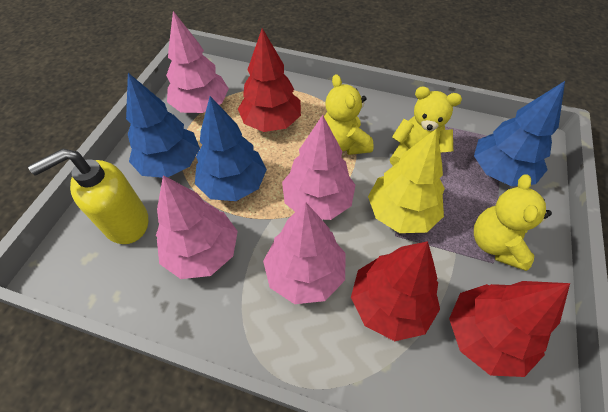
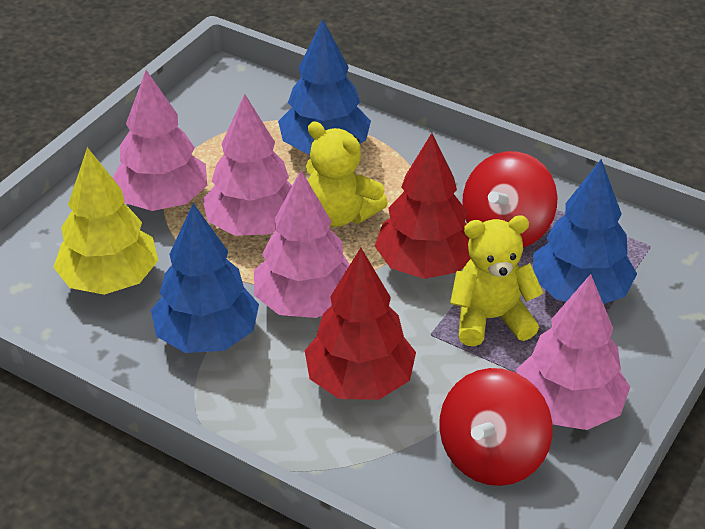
red spinning top: none = 0 -> [439,368,553,486] [462,151,558,248] = 2
red tree: [238,28,301,132] [351,241,440,341] [449,281,570,377] = 3 -> [305,248,416,400] [375,133,471,279] = 2
yellow soap dispenser: [28,148,148,244] = 1 -> none = 0
yellow teddy bear: [324,74,374,155] [390,86,462,166] [474,175,552,271] = 3 -> [306,121,388,227] [450,216,543,346] = 2

